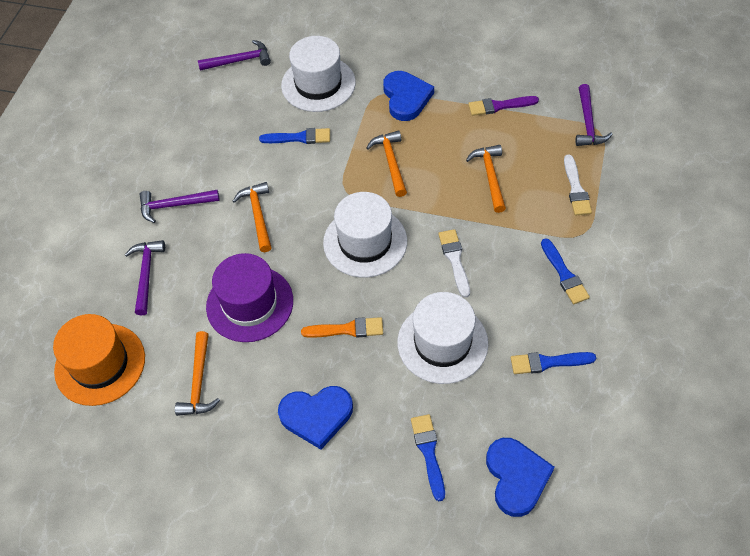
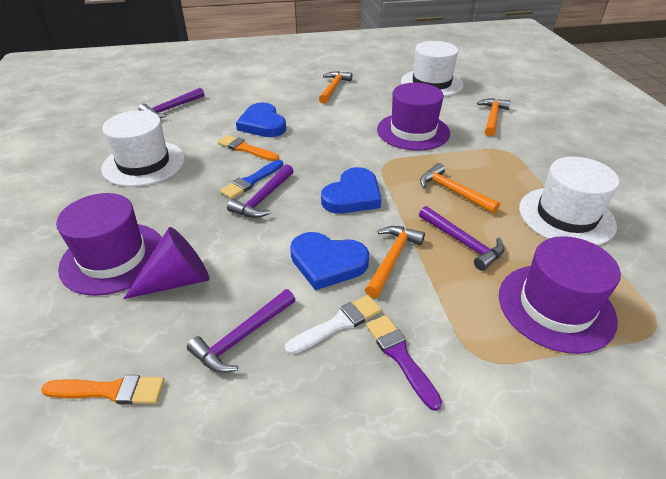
blue brush: [259,128,330,144] [411,414,445,501] [511,352,596,374] [541,238,590,304] = 4 -> [220,160,283,199] = 1
orange brush: [301,317,383,338] = 1 -> [41,375,165,405] [217,135,279,161] = 2
orange hat: [53,314,145,406] = 1 -> none = 0
purple cone: none = 0 -> [123,227,209,299] = 1
purple hat: [206,253,293,342] = 1 -> [56,193,162,296] [377,83,450,151] [499,236,621,354] = 3
white brush: [438,229,470,298] [564,154,592,215] = 2 -> [285,295,382,355] = 1

